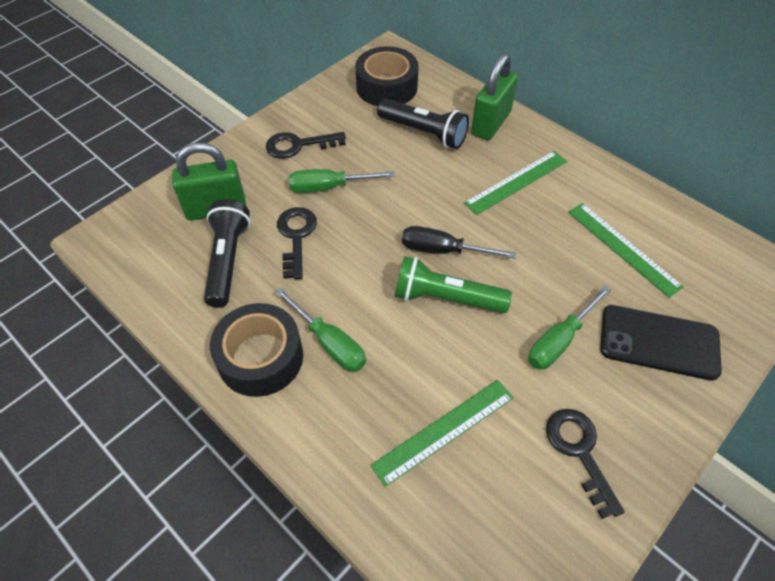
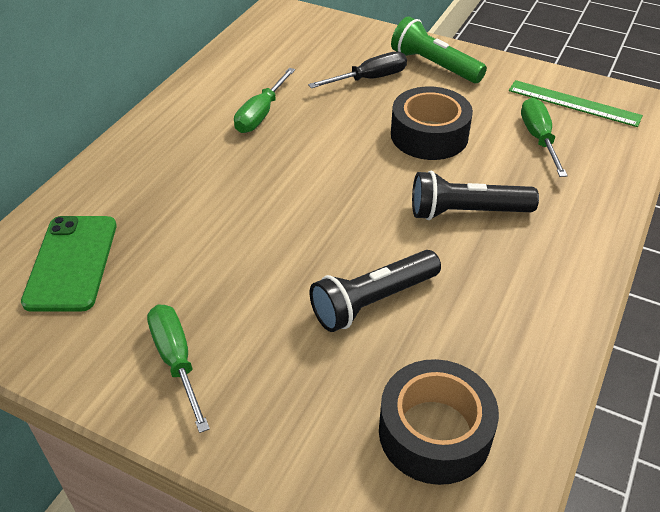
black key: [266,132,346,159] [277,207,317,280] [546,409,625,519] = 3 -> none = 0
black phone: [600,305,722,381] = 1 -> none = 0
green padlock: [172,143,246,220] [471,53,518,140] = 2 -> none = 0
green phone: none = 0 -> [21,216,116,312] = 1
green ruler: [370,380,513,487] [464,151,567,215] [568,203,684,298] = 3 -> [509,80,643,127] = 1

